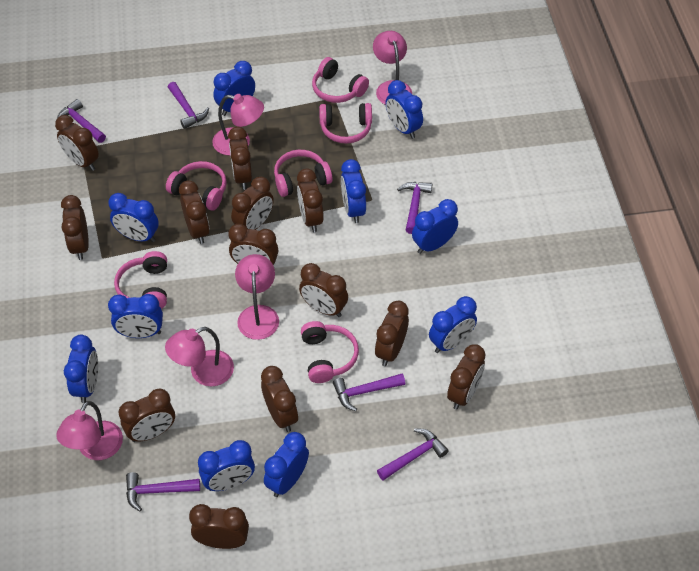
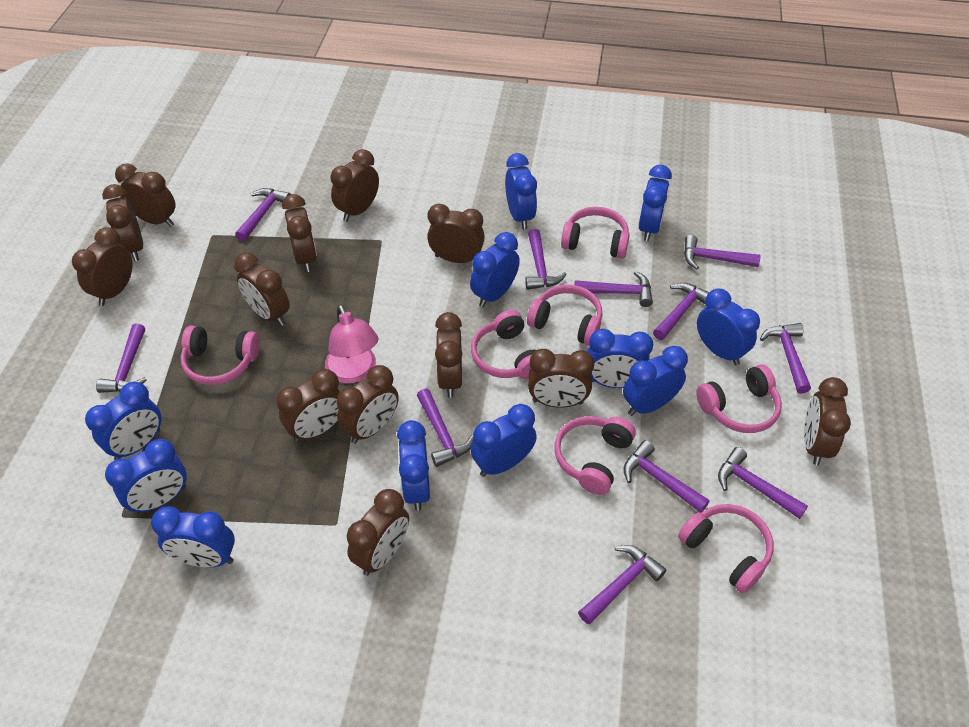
blue clock: [64,335,98,403] [108,193,159,242] [108,294,163,338] [198,440,255,491] [213,61,255,116] [264,432,309,497] [341,159,366,223] [386,80,423,139] [412,199,458,254] [429,296,477,353] = 10 -> [85,382,161,460] [105,439,187,514] [151,506,235,567] [397,420,430,511] [470,232,520,307] [471,404,537,477] [505,153,537,229] [587,329,653,388] [623,346,688,416] [639,165,672,241] [697,289,760,365] = 11
pink headphones: [114,251,167,309] [166,161,227,211] [274,150,332,197] [301,321,359,383] [312,57,369,103] [319,103,372,144] = 6 -> [181,325,260,385] [471,310,536,380] [527,285,602,346] [554,416,636,495] [561,207,630,259] [678,504,774,593] [696,365,782,433] = 7
pink lamp: [56,401,123,460] [165,327,234,387] [212,94,264,156] [235,254,279,340] [373,31,412,105] = 5 -> [325,304,378,384] = 1
purple hammer: [57,99,106,143] [126,472,200,511] [168,82,209,129] [333,374,405,411] [377,429,449,481] [397,182,432,234] = 6 -> [96,324,147,393] [235,188,291,241] [417,389,474,467] [525,229,567,290] [575,271,653,307] [578,545,666,625] [623,440,710,513] [653,283,709,340] [684,235,761,270] [718,447,808,519] [760,323,811,394] = 11

